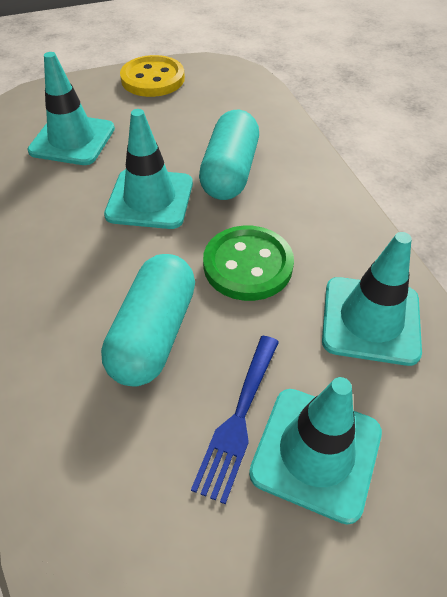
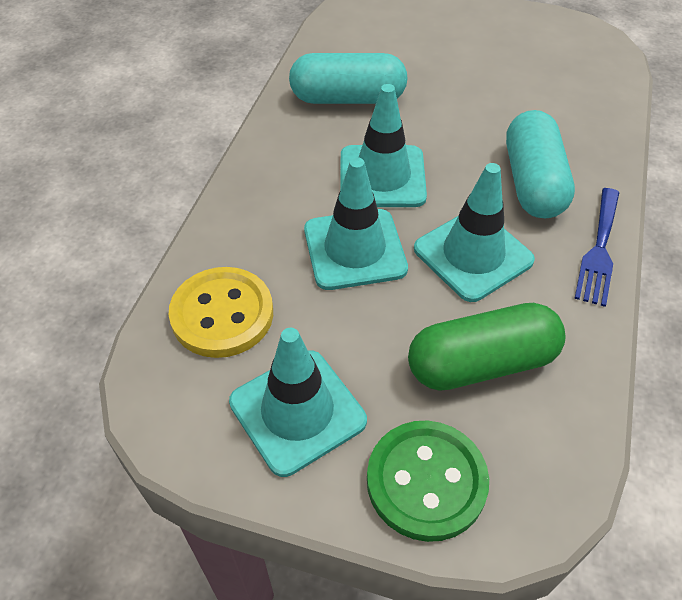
green capsule: none = 0 -> [408,303,565,391] = 1

